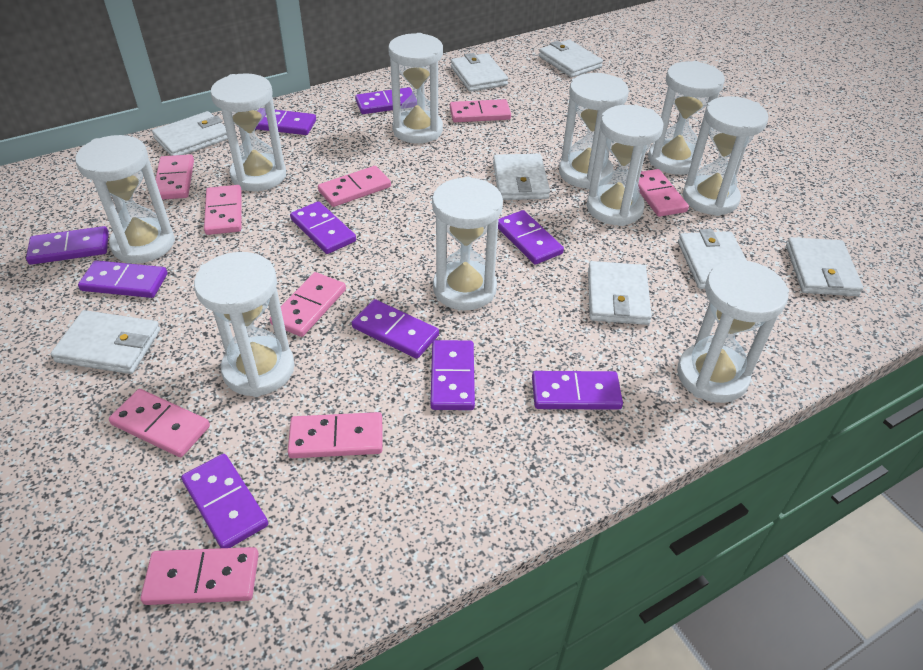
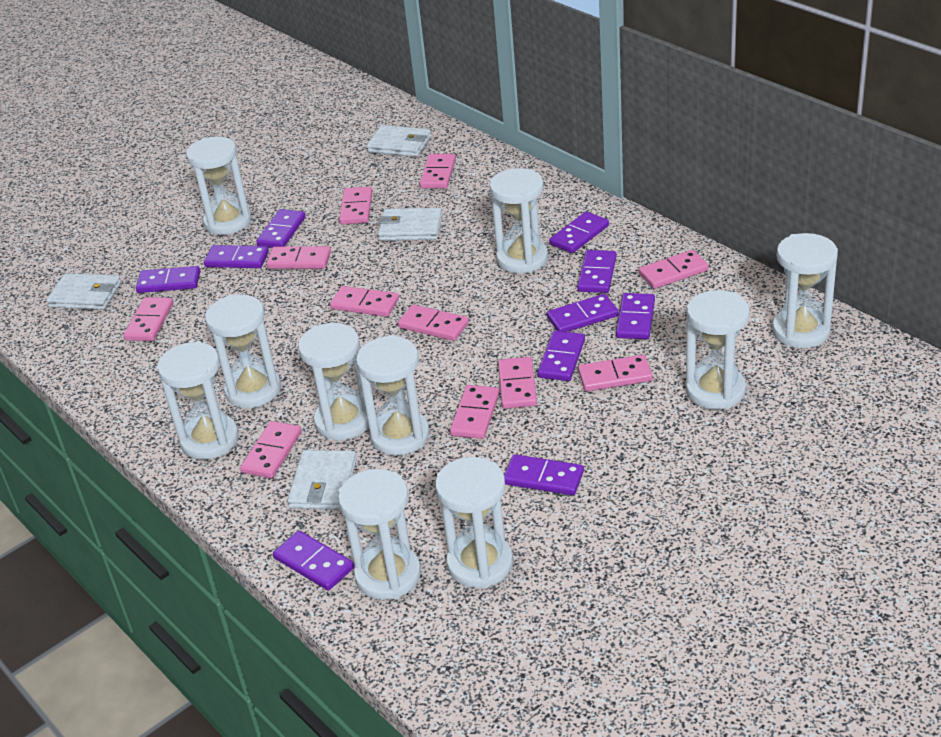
pink domino: [109,389,210,457] [141,547,259,605] [155,154,194,200] [204,185,242,235] [270,272,346,337] [288,412,383,458] [318,166,391,207] [450,99,511,122] [638,169,689,217] = 9 -> [123,297,173,341] [240,421,302,478] [266,246,331,269] [330,286,399,317] [339,187,373,224] [398,304,469,341] [420,154,456,188] [450,385,500,439] [498,357,537,409] [578,355,653,391] [639,250,709,289] = 11
white wallet: [51,310,161,374] [152,111,228,156] [451,53,508,92] [493,154,550,200] [539,40,603,77] [588,261,652,325] [678,229,747,289] [786,237,863,296] = 8 -> [46,273,121,310] [287,450,357,510] [367,125,431,157] [378,208,442,241] = 4

